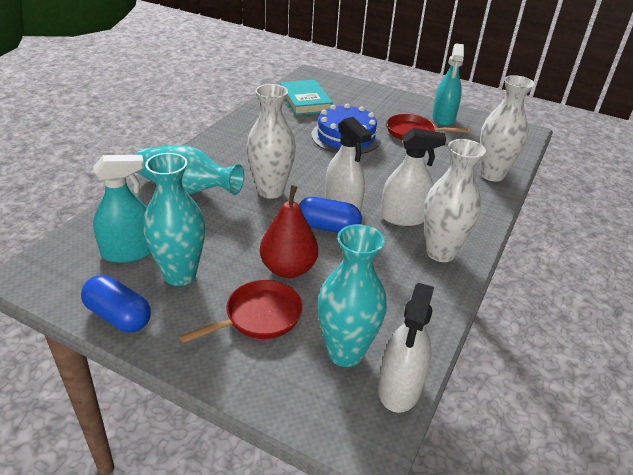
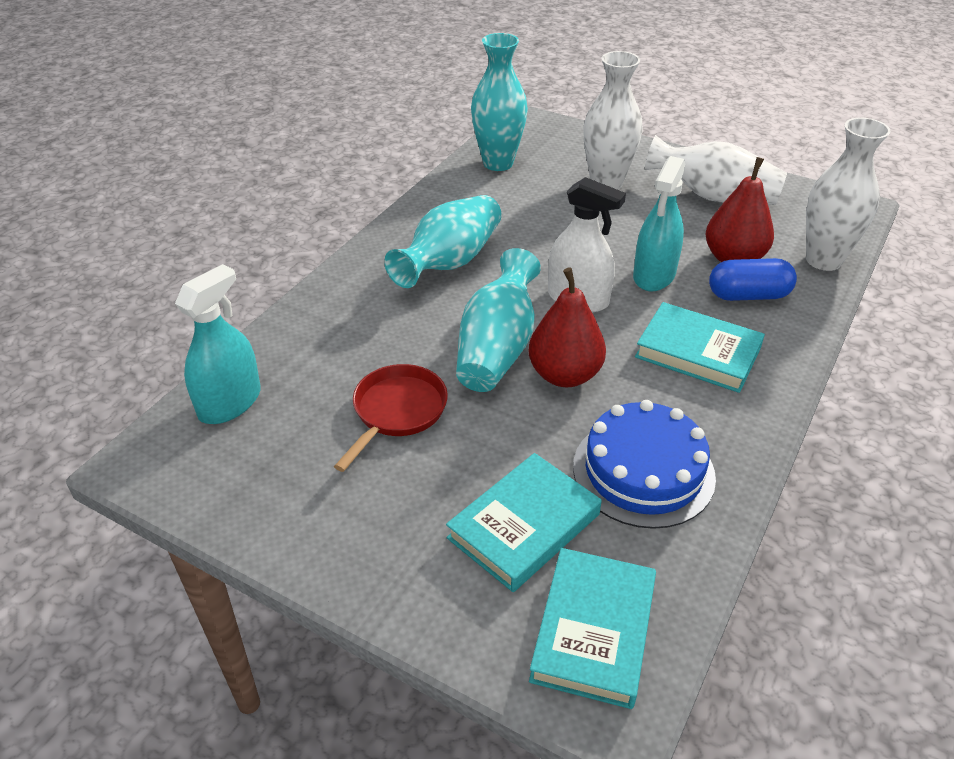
blue capsule: [81,275,151,332] [299,197,362,233] = 2 -> [709,258,797,301] = 1
red pan: [179,280,303,344] [387,114,470,140] = 2 -> [334,364,448,472] = 1
red pear: [260,185,318,278] = 1 -> [528,267,606,387] [706,157,774,262] = 2
turquoise book: [280,80,333,115] = 1 -> [446,453,602,592] [529,548,656,709] [635,302,765,393] = 3
white spray bottle: [325,117,372,212] [378,283,434,413] [380,128,446,226] = 3 -> [548,177,626,312] = 1

